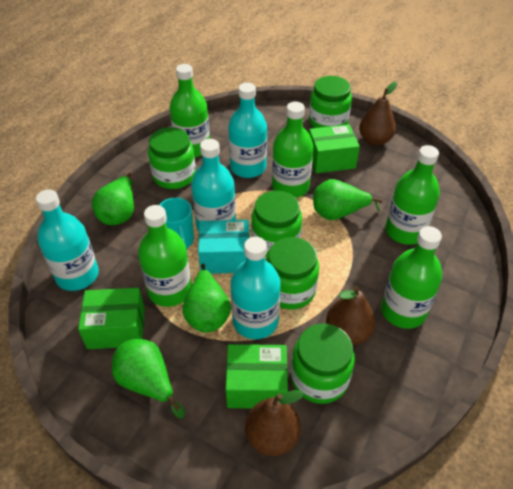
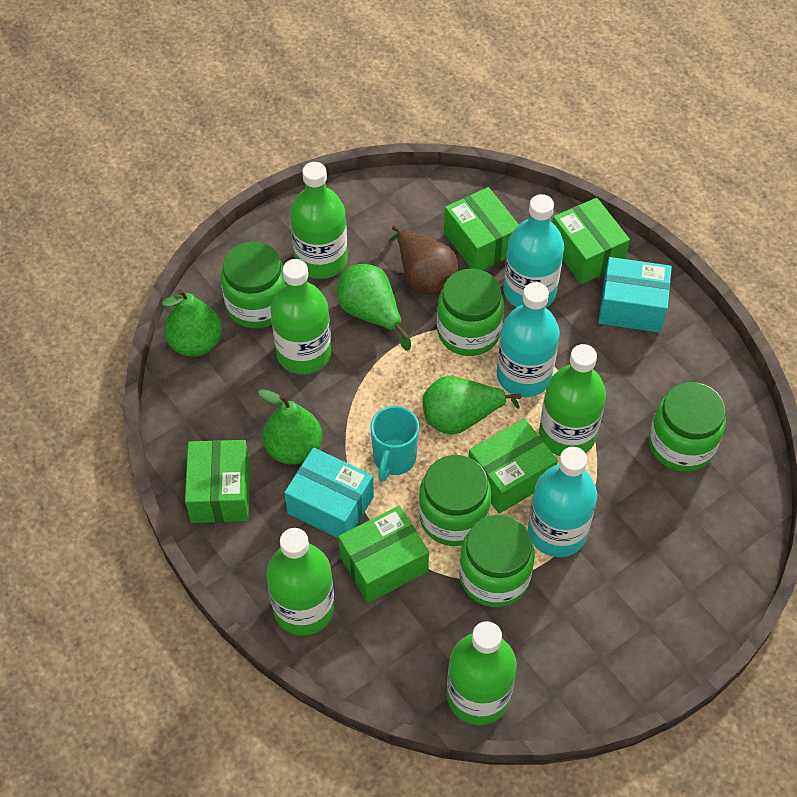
brown pear: [245,390,304,456] [326,286,376,345] [359,81,397,146] = 3 -> [389,225,458,295] = 1
green box: [78,288,145,349] [225,344,288,408] [309,124,360,173] = 3 -> [185,440,250,523] [338,505,429,603] [444,187,519,270] [468,418,558,514] [552,198,630,284] = 5
turquoise bottle: [36,189,99,291] [191,139,236,231] [228,83,267,178] [231,237,281,339] = 4 -> [497,282,560,397] [503,194,564,308] [528,447,597,557] = 3
turquoise box: [198,220,250,274] = 1 -> [284,448,374,538] [598,257,672,333] = 2

